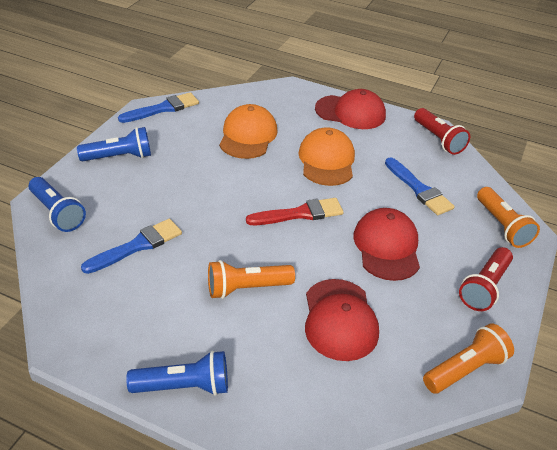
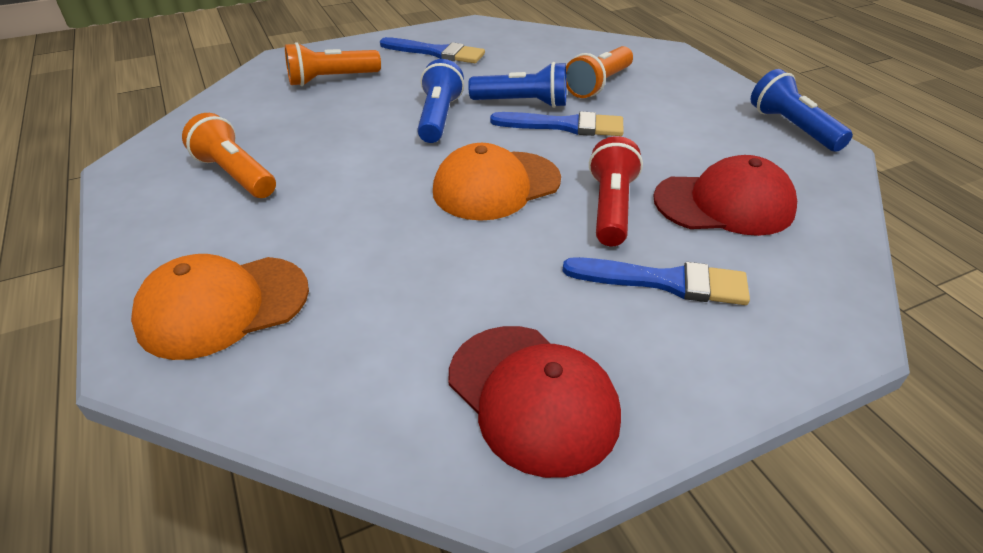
red brush: [246,198,343,225] = 1 -> none = 0
red cap: [305,279,379,361] [315,89,386,129] [353,208,420,281] = 3 -> [449,326,621,478] [653,155,797,236] = 2
red flashlight: [414,108,470,155] [459,247,513,311] = 2 -> [589,136,643,246] = 1

